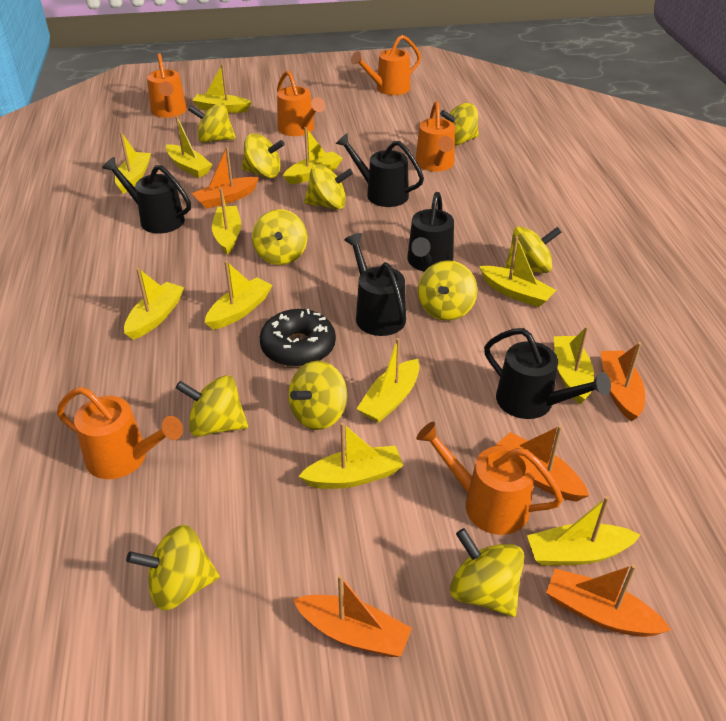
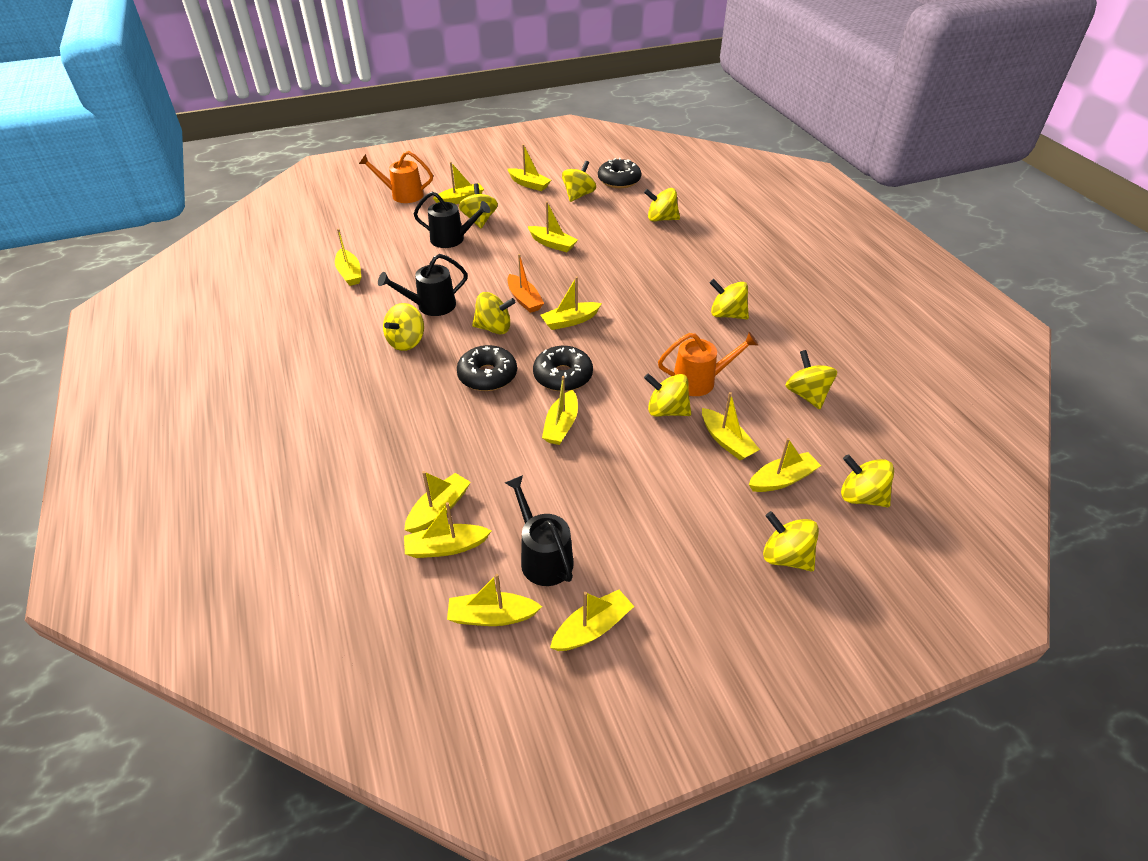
black donut: [260,309,336,367] = 1 -> [457,345,517,391] [533,346,593,392] [598,158,641,188] = 3
black watering can: [102,157,191,234] [336,133,424,207] [344,233,406,336] [407,192,454,272] [484,328,611,419] = 5 -> [378,254,468,316] [414,192,490,248] [505,475,574,586] = 3
orange boat: [192,146,259,209] [293,575,412,657] [495,425,589,502] [546,564,671,637] [601,342,645,422] = 5 -> [508,254,544,313] = 1
orange watering can: [57,387,183,479] [147,53,187,118] [277,70,325,136] [351,35,421,95] [415,101,455,171] [416,422,563,535] = 6 -> [359,151,433,203] [658,332,758,396] = 2
yellow spinning top: [126,525,220,610] [176,375,248,437] [188,103,236,143] [242,134,285,178] [252,209,307,265] [288,361,347,430] [304,164,353,210] [418,260,477,321] [440,103,479,146] [450,528,524,617] [505,226,562,273] = 11 -> [383,303,424,351] [459,183,498,228] [472,292,516,334] [562,161,596,202] [644,188,680,222] [644,373,691,417] [710,279,749,319] [763,511,819,572] [785,350,837,409] [841,454,894,507] = 10

